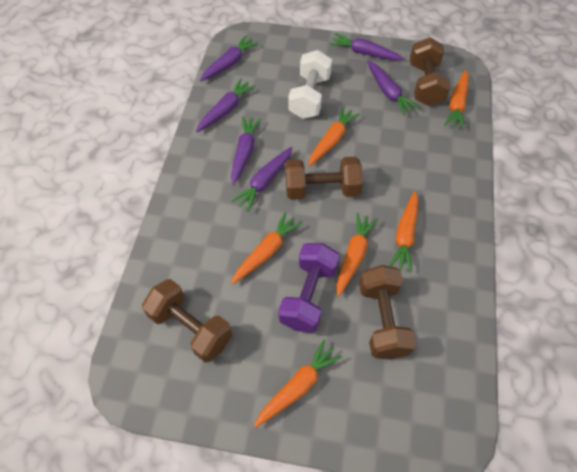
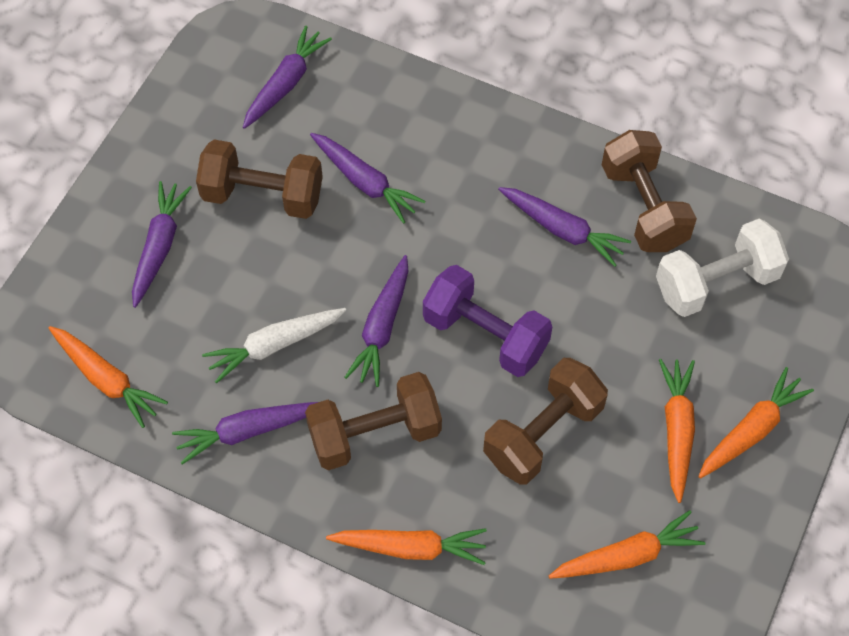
orange carrot: [231,212,303,284] [254,340,342,427] [308,106,360,166] [337,213,378,297] [389,191,418,273] [444,70,469,130] = 6 -> [48,326,168,428] [326,528,487,565] [549,510,705,579] [659,359,695,503] [698,367,814,479] = 5
white carrot: none = 0 -> [202,308,346,383] = 1

